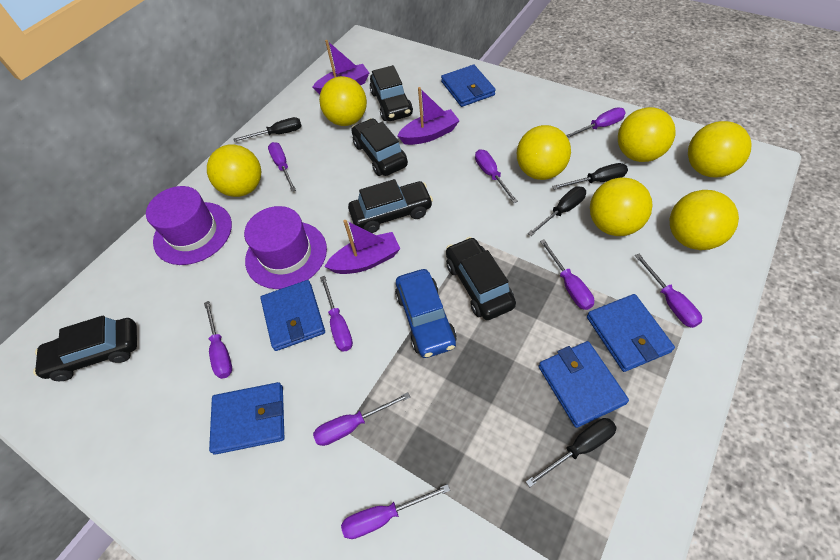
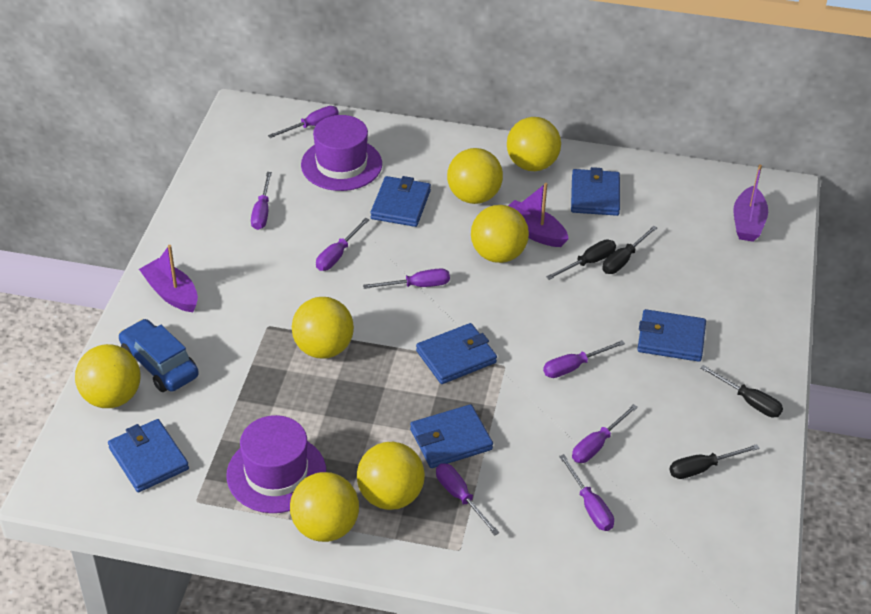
black car: [33,315,137,381] [348,179,433,233] [351,118,408,176] [370,65,413,121] [446,237,516,320] = 5 -> none = 0
blue wallet: [209,382,284,455] [260,280,325,351] [441,65,496,107] [538,341,629,428] [587,294,675,372] = 5 -> [108,419,189,492] [370,176,431,227] [410,404,493,468] [416,323,497,384] [571,167,620,216] [637,309,706,362] = 6
purple screwdriver: [204,301,232,379] [268,142,296,192] [313,392,410,446] [320,276,353,352] [341,484,450,539] [475,150,518,203] [540,239,594,310] [566,107,626,138] [635,254,702,328] = 9 -> [251,172,272,230] [268,106,339,138] [316,218,369,271] [363,268,450,289] [436,463,500,535] [543,340,625,378] [559,454,614,531] [572,404,638,463] = 8

